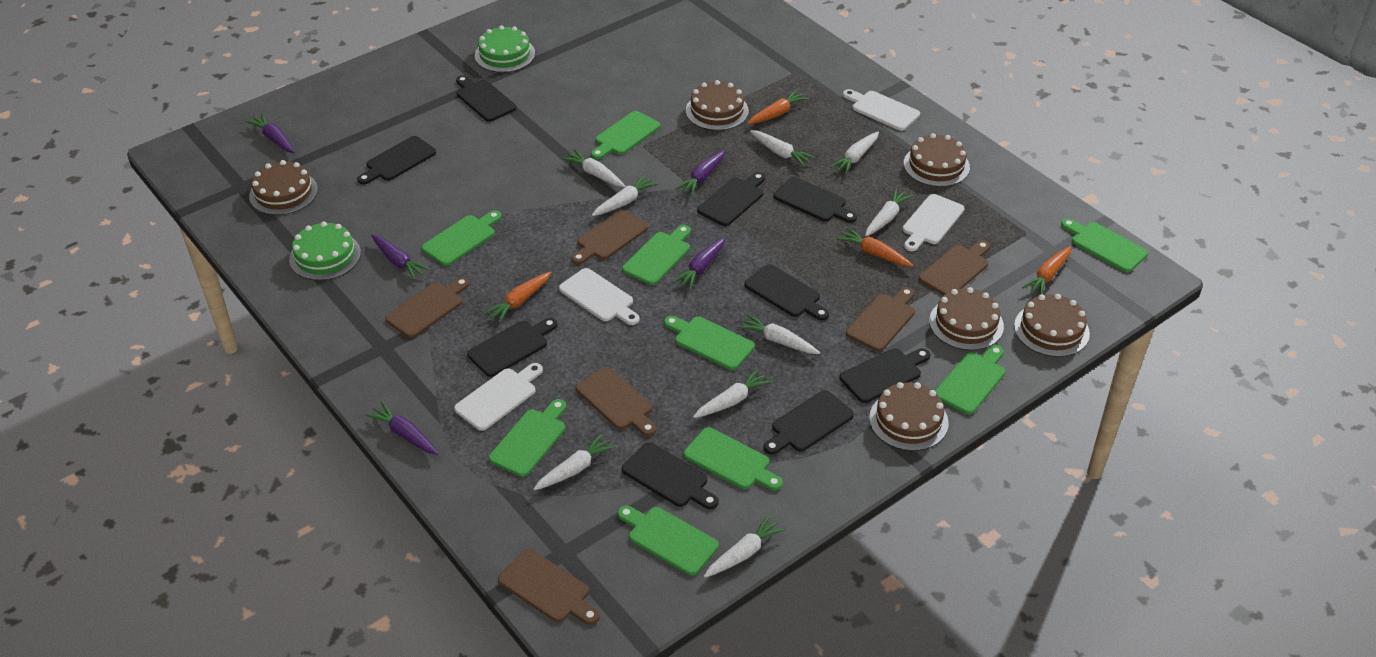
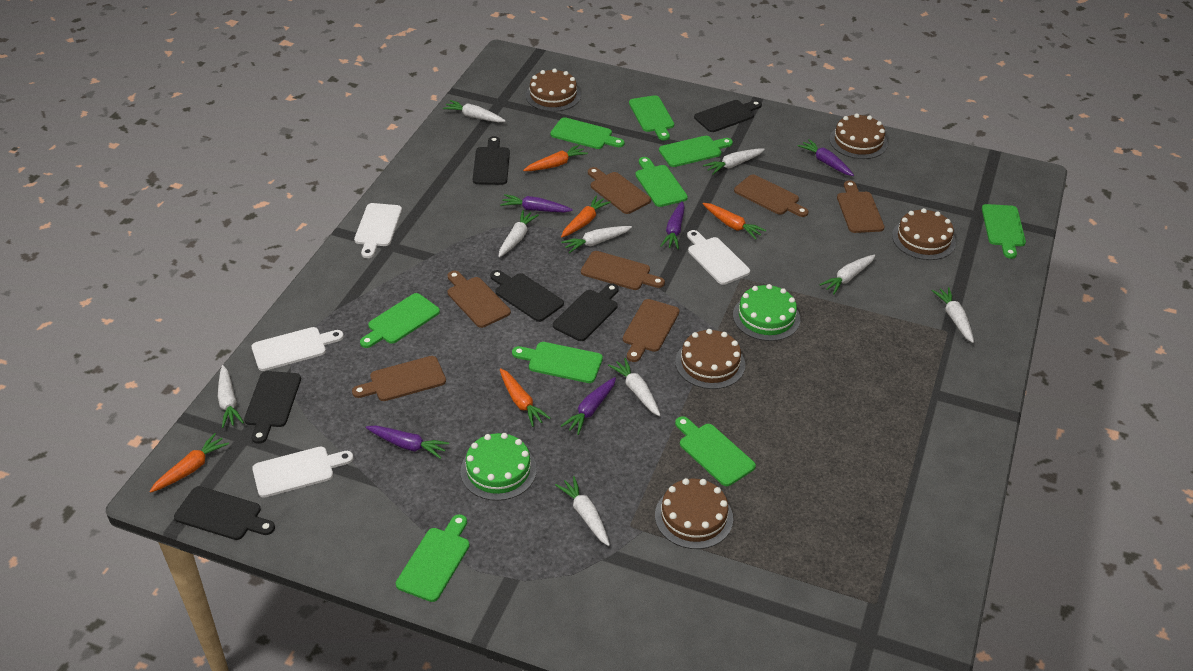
black cutting board: [357,136,436,185] [456,75,517,122] [467,318,558,377] [622,442,719,509] [697,172,765,226] [744,264,829,321] [764,390,854,455] [774,177,857,223] [840,348,931,403] = 9 -> [174,486,275,540] [244,371,301,444] [473,136,510,185] [490,270,564,322] [553,283,619,341] [694,100,762,132] = 6
brown cake: [249,160,318,215] [686,80,749,131] [869,382,949,451] [904,133,970,187] [929,287,1004,350] [1014,294,1090,357] = 6 -> [525,69,581,112] [655,478,733,549] [675,329,745,389] [829,114,888,159] [892,208,956,260] = 5
brown cutting board: [385,277,470,338] [498,549,600,625] [571,209,649,265] [576,367,656,436] [846,287,915,351] [919,240,990,296] = 6 -> [352,356,446,401] [448,271,511,328] [581,251,665,290] [588,167,651,214] [623,299,680,362] [734,175,809,217] [837,180,884,233] = 7
orange carrot: [484,271,552,323] [747,90,808,124] [837,228,913,267] [1022,246,1071,295] = 4 -> [149,433,229,493] [500,368,551,427] [523,145,588,171] [561,195,611,237] [703,203,766,240] = 5

